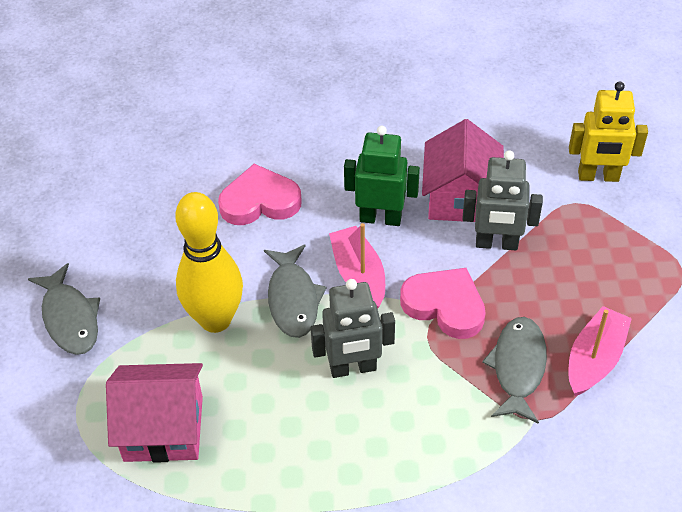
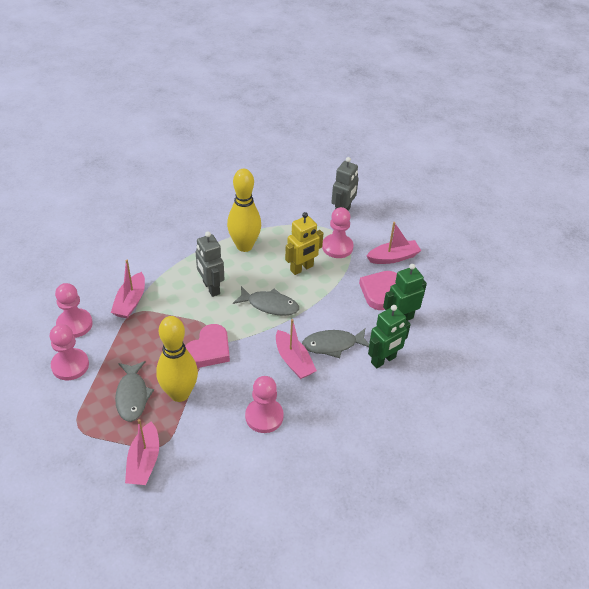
green robot: [344,126,420,226] = 1 -> [368,305,411,368] [383,264,427,321] = 2
pink boat: [329,223,385,309] [569,306,632,396] = 2 -> [111,260,145,319] [125,419,159,485] [276,319,317,379] [367,222,421,264] = 4
pink house: [106,363,203,463] [422,119,504,222] = 2 -> none = 0
pink pawn: none = 0 -> [50,324,89,380] [55,283,93,338] [245,376,284,433] [322,207,354,258] = 4
yellow bowling pin: [175,192,243,333] = 1 -> [156,316,198,402] [227,169,261,252] = 2

